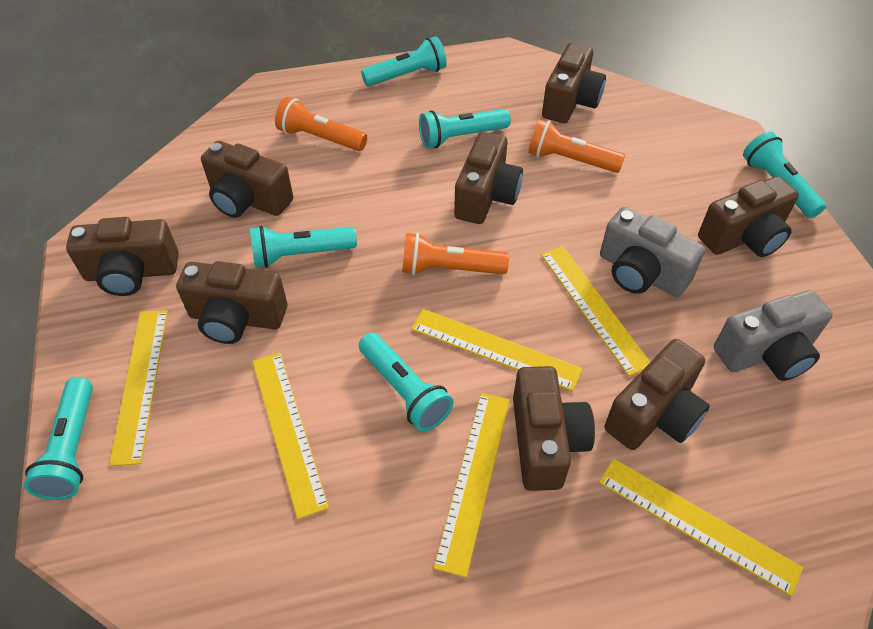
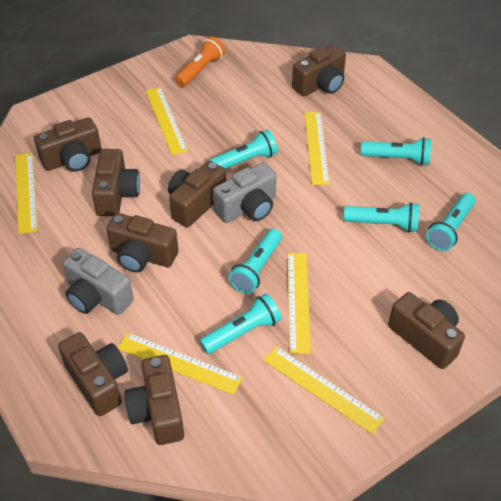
orange flashlight: [275,97,367,151] [402,233,509,275] [528,119,625,173] = 3 -> [175,36,225,87] = 1

